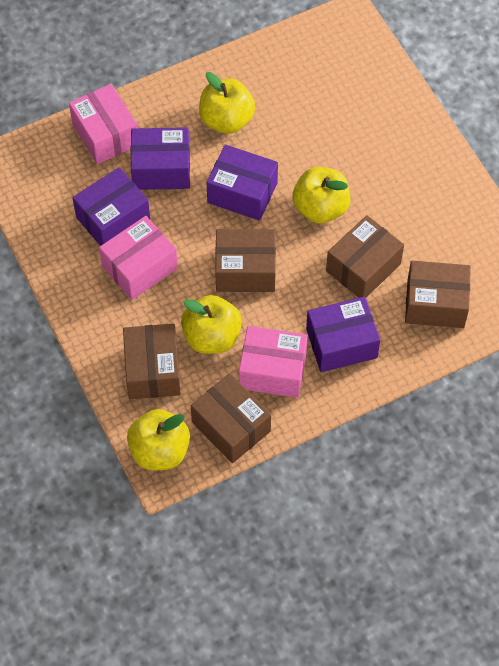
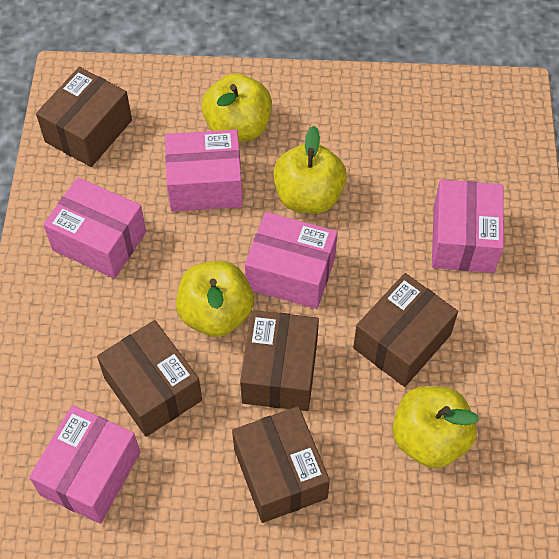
pink box: [69,84,137,164] [99,216,178,300] [239,326,308,398] = 3 -> [29,405,140,524] [43,177,146,279] [165,130,243,212] [245,212,338,309] [432,179,504,273] = 5
purple box: [72,167,150,246] [131,127,190,190] [207,145,278,221] [306,296,380,372] = 4 -> none = 0

